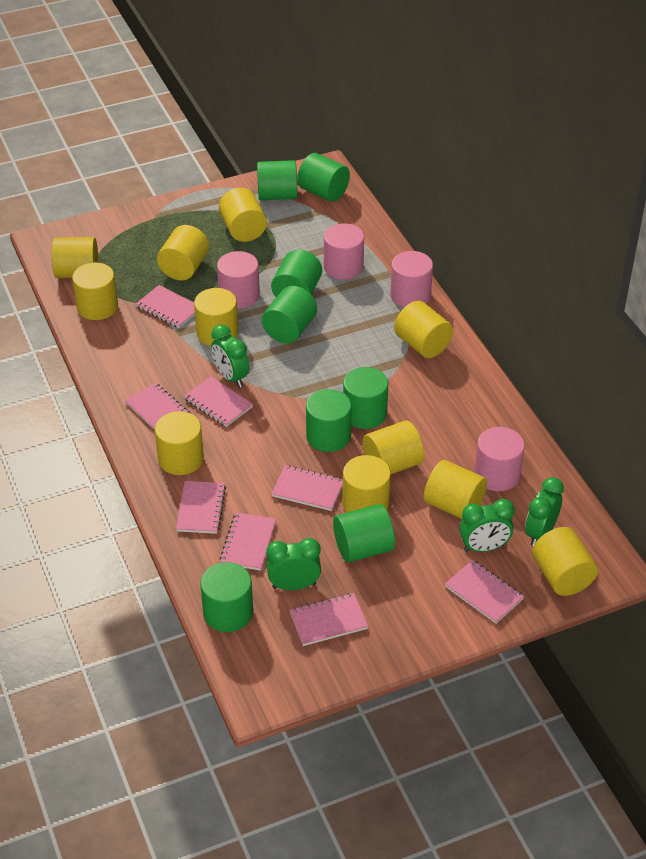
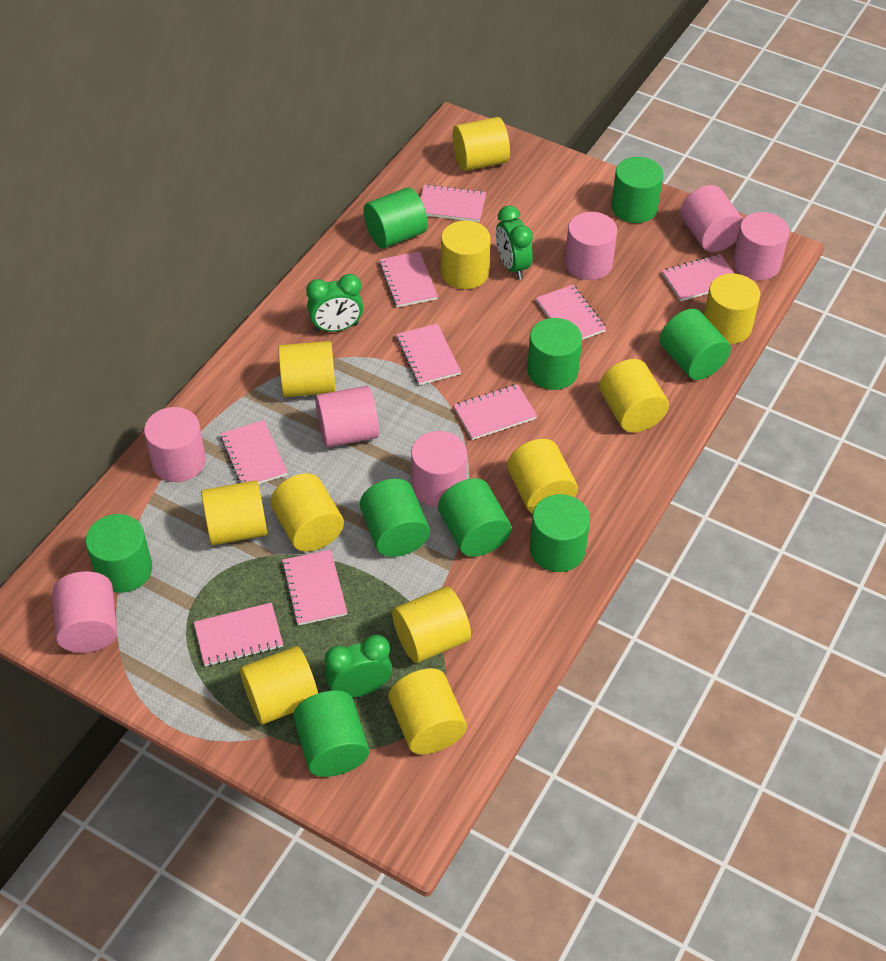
green clock: [211,325,249,388] [266,538,321,590] [459,499,515,552] [525,477,564,546] = 4 -> [306,274,363,332] [324,635,392,698] [496,205,533,280] = 3
green cylinder: [200,562,253,632] [257,160,297,200] [262,286,317,344] [271,250,322,297] [297,153,350,202] [306,389,352,452] [333,504,395,563] [343,367,388,429] = 8 -> [85,514,152,593] [293,690,369,777] [360,479,430,557] [364,187,428,248] [438,478,511,557] [527,318,582,390] [530,494,590,572] [611,157,663,223] [660,309,731,380] = 9
pink cylinder: [217,251,260,308] [324,223,364,280] [390,251,433,307] [474,427,525,491] = 4 -> [52,571,117,653] [144,407,206,482] [315,386,379,448] [411,431,467,507] [565,212,617,280] [680,185,743,252] [733,212,790,280] = 7
pink notebook: [125,383,190,430] [136,285,195,328] [176,481,226,534] [184,376,253,427] [219,512,276,571] [272,465,343,511] [289,593,368,646] [445,560,524,624] = 8 -> [194,603,283,666] [220,420,288,484] [281,550,347,626] [379,251,438,307] [396,323,461,385] [420,184,486,222] [453,384,537,440] [536,285,606,340] [662,254,735,301] = 9

